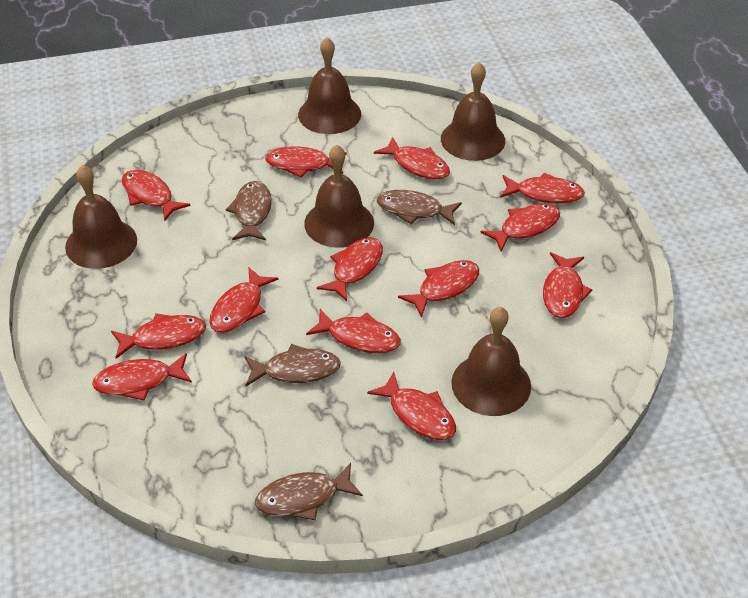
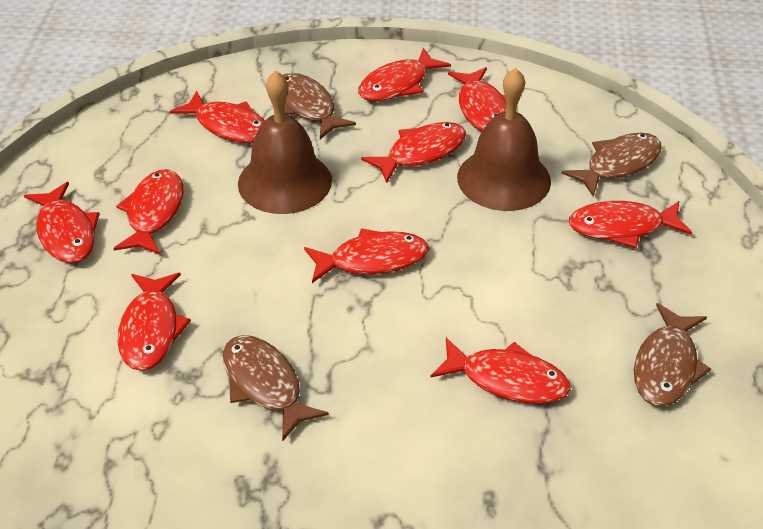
brown bell: [65,165,137,269] [298,37,361,134] [304,145,374,248] [441,62,505,161] [451,306,531,416] = 5 -> [238,71,332,214] [457,68,551,211] = 2
red fish: [92,353,192,401] [111,313,206,359] [122,170,191,222] [209,267,279,333] [265,147,347,178] [306,309,401,353] [317,237,383,301] [367,372,456,440] [374,137,450,180] [398,260,479,318] [480,204,560,251] [500,173,585,204] [543,252,592,318] = 13 -> [24,182,100,263] [113,169,184,254] [118,273,191,371] [170,90,265,143] [304,228,429,283] [358,48,451,101] [361,122,466,183] [430,337,571,404] [448,67,506,131] [569,201,692,248] = 10

